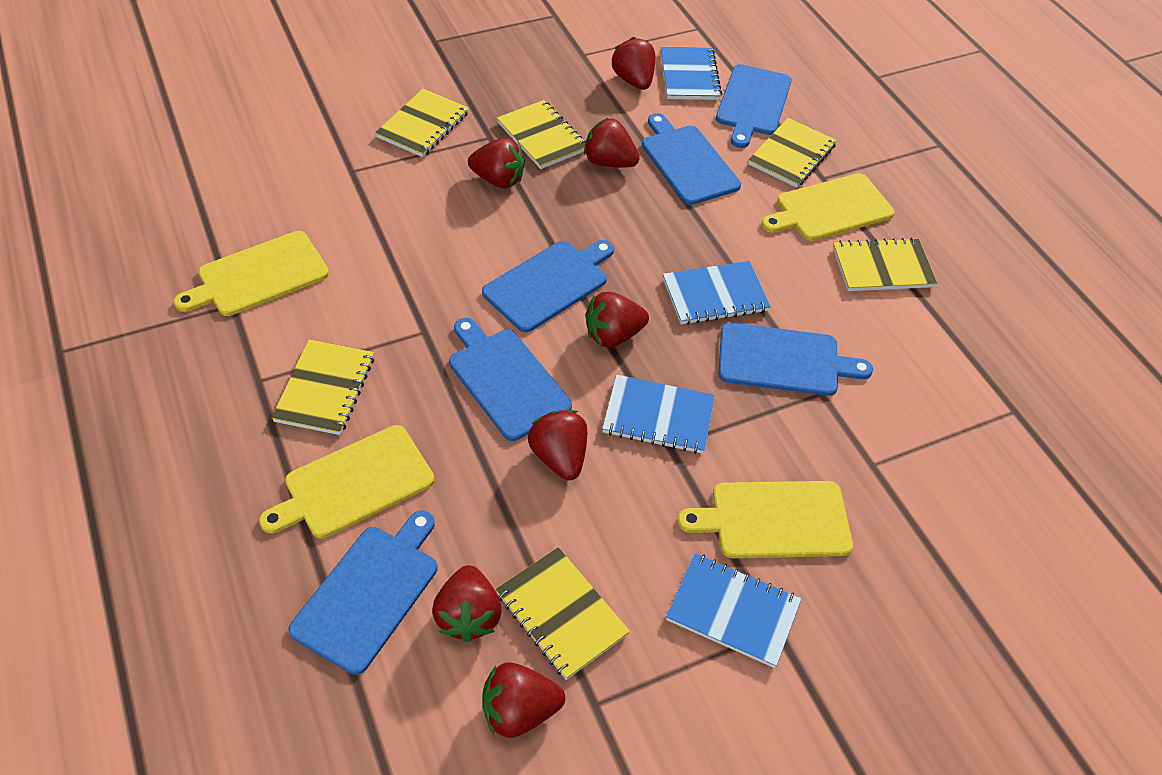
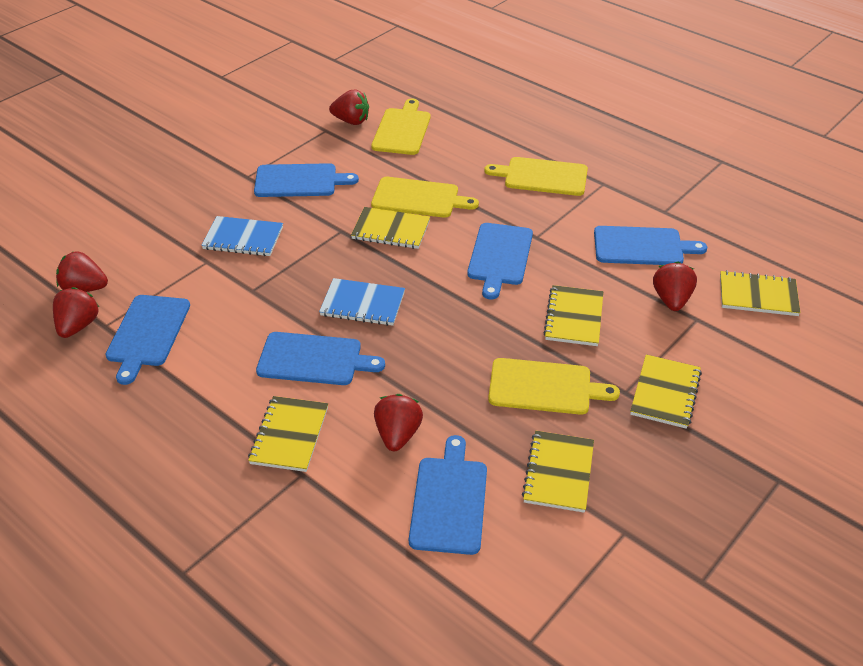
blue notebook: [602,375,715,454] [661,47,722,100] [663,261,771,325] [666,553,801,668] = 4 -> [201,216,283,256] [319,278,405,326] = 2
red strawberry: [432,565,501,642] [468,137,525,189] [482,663,565,738] [528,410,587,480] [584,118,640,167] [585,292,649,348] [611,37,655,90] = 7 -> [53,287,99,338] [56,252,108,292] [329,89,369,125] [374,394,423,451] [653,261,697,311] = 5

